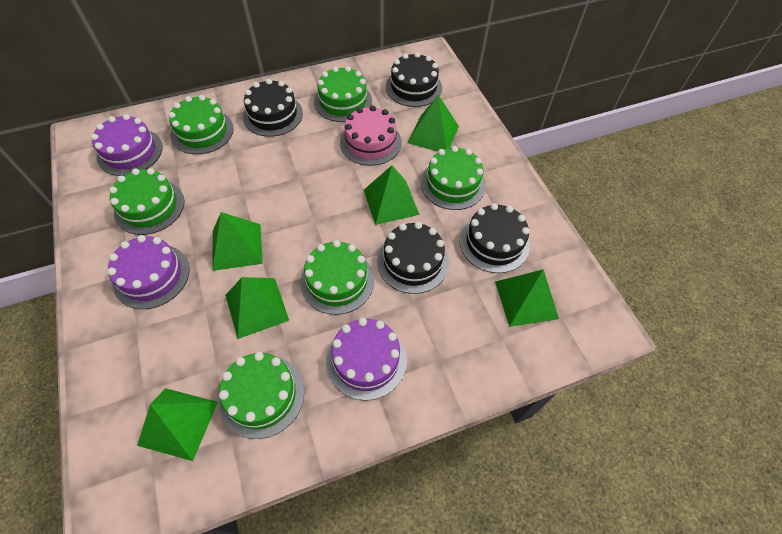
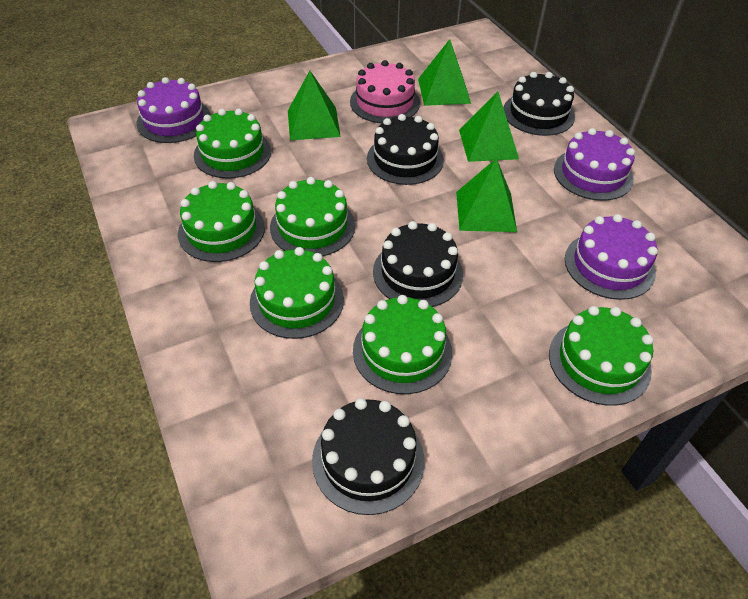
green pyramid: [137,388,218,461] [212,212,263,271] [225,277,289,339] [364,165,419,225] [408,95,459,152] [495,269,559,327] = 6 -> [288,71,341,140] [418,39,471,106] [456,158,517,232] [459,92,519,162] = 4

